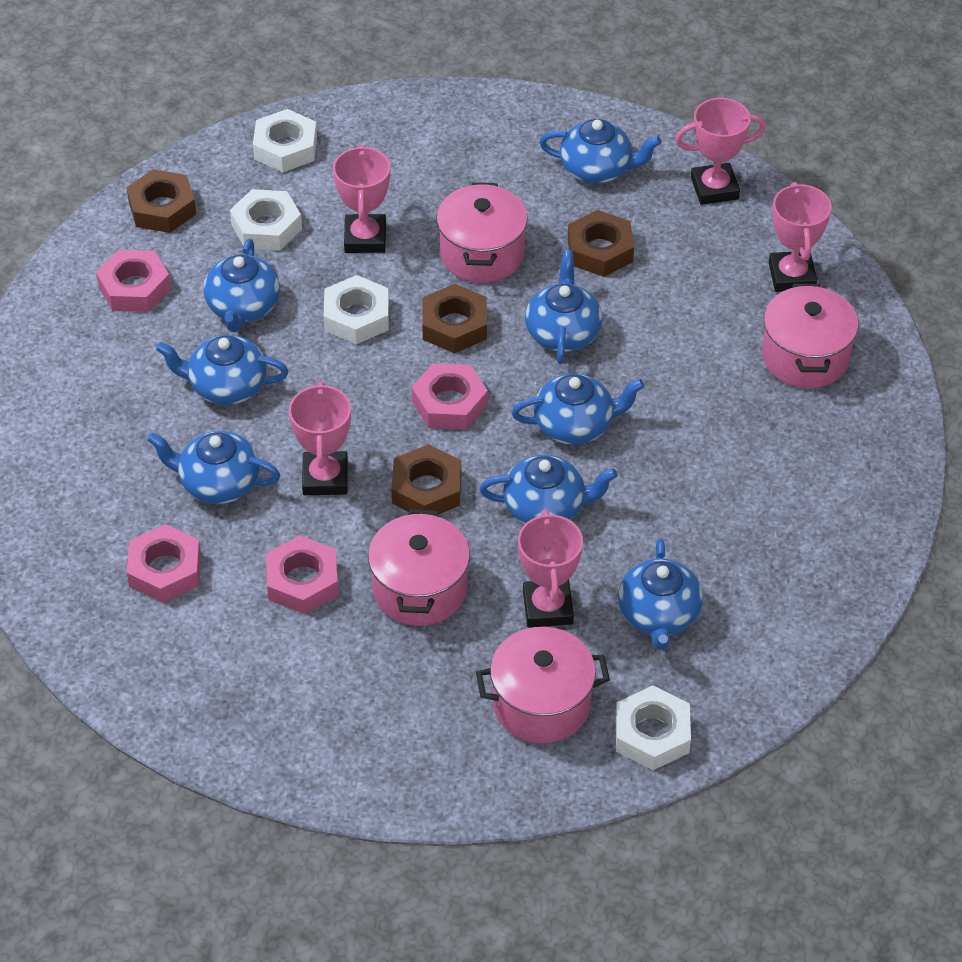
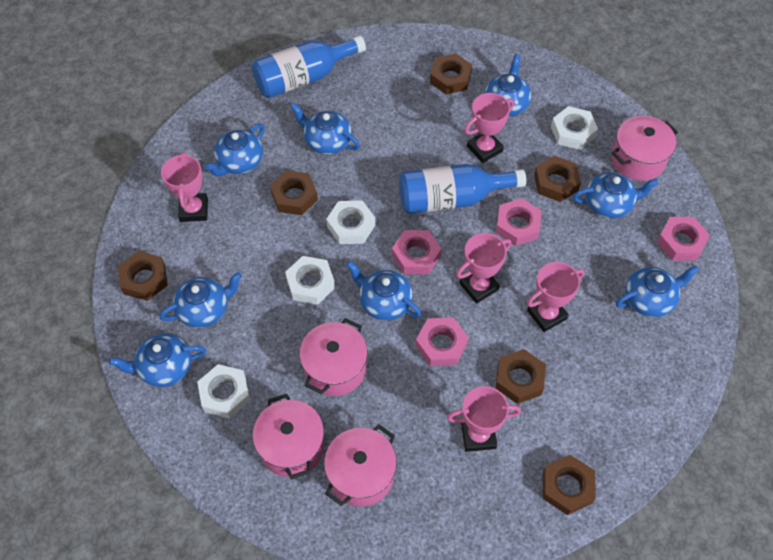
blue bottle: none = 0 -> [252,35,366,98] [399,164,526,214] = 2
brown nut: [127,169,196,233] [391,444,462,514] [422,284,487,353] [568,210,634,277] = 4 -> [118,251,168,301] [270,171,318,215] [430,53,472,94] [495,349,546,404] [534,156,581,202] [543,455,596,515] = 6

